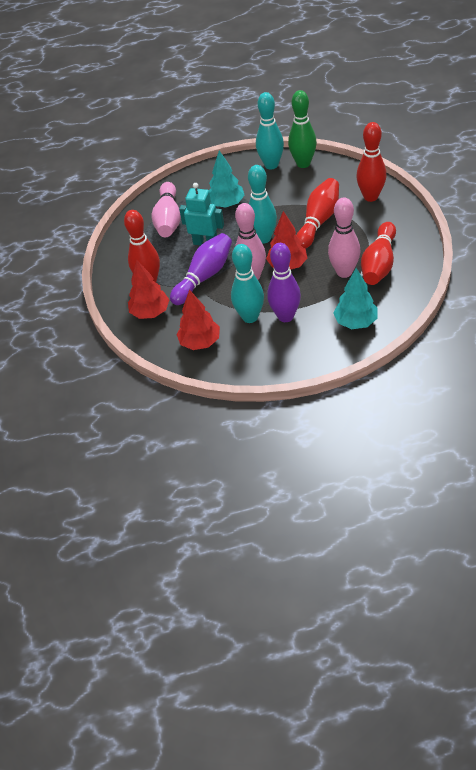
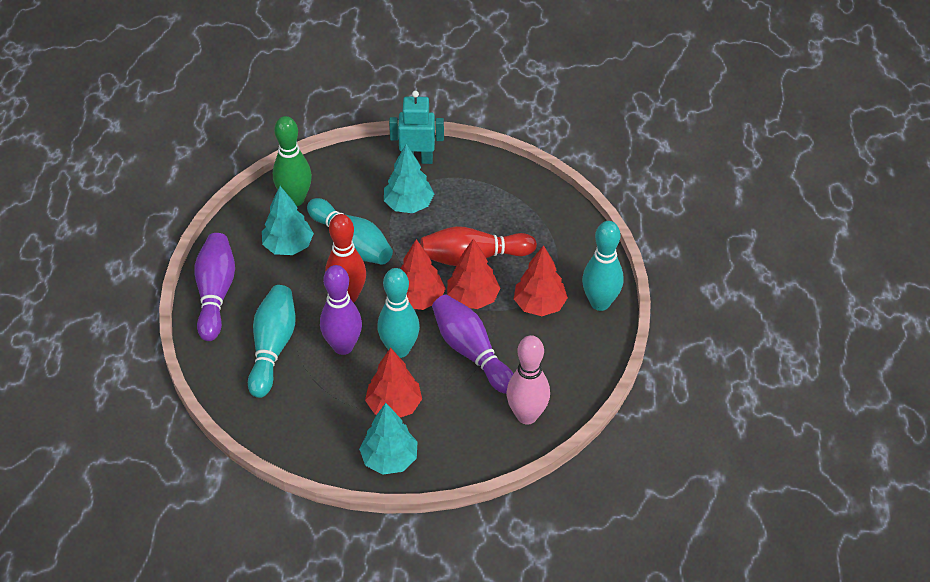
pink bowling pin: [151,182,181,237] [235,203,266,280] [328,197,360,278] = 3 -> [507,335,550,424] = 1
purple bowling pin: [170,233,232,305] [267,243,301,322] = 2 -> [194,233,235,341] [320,265,362,355] [432,295,514,394] = 3
red bowling pin: [124,210,160,282] [297,178,339,249] [356,122,386,202] [361,222,396,285] = 4 -> [325,214,366,303] [420,226,537,266] = 2
red tree: [128,260,170,319] [176,289,220,350] [266,211,307,270] = 3 -> [365,348,422,417] [400,239,446,310] [447,238,500,309] [514,245,568,316] = 4
turquoise bowling pin: [231,244,264,323] [248,165,277,244] [256,92,284,169] = 3 -> [248,285,296,398] [307,198,393,265] [377,268,420,358] [582,221,624,311] = 4
turquoise tree: [209,150,245,207] [334,268,378,329] = 2 -> [262,186,314,255] [359,403,417,475] [384,144,434,213] = 3

